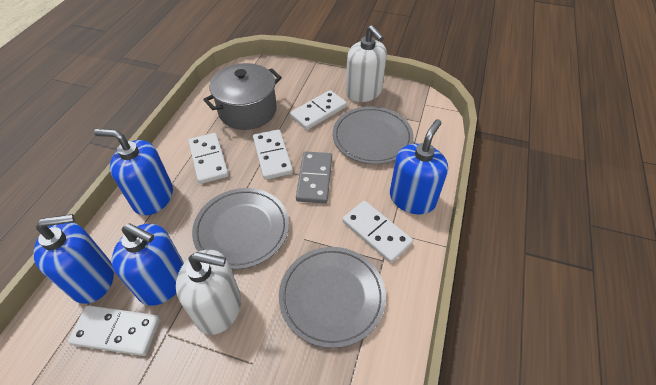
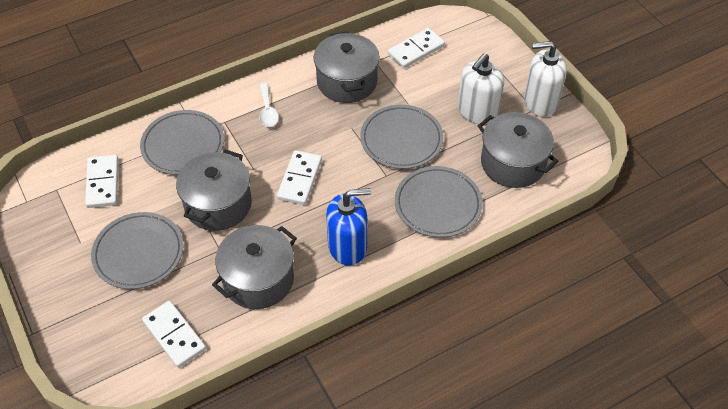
blue soap dispenser: [34,214,114,304] [94,129,173,216] [112,223,184,305] [390,119,448,215] = 4 -> [326,188,371,266] = 1
grey domino: [296,151,332,204] = 1 -> none = 0
grey plate: [192,188,289,269] [279,247,386,348] [333,106,414,164] = 3 -> [91,212,184,289] [140,110,224,175] [360,105,444,169] [395,166,483,238] = 4
grey pot: [203,63,282,130] = 1 -> [176,149,252,231] [212,225,297,309] [314,31,380,103] [478,112,558,188] = 4
white domino: [68,305,160,356] [188,133,229,184] [253,129,293,180] [290,90,347,130] [342,201,413,263] = 5 -> [85,155,119,208] [142,301,206,368] [277,150,322,205] [388,28,445,68] = 4
white spoon: none = 0 -> [259,83,279,127] = 1

